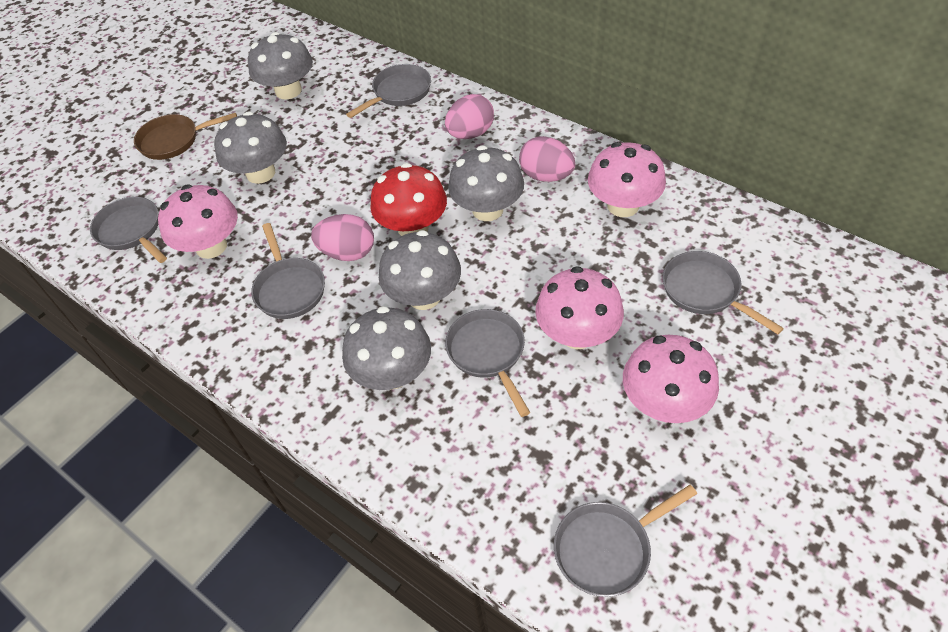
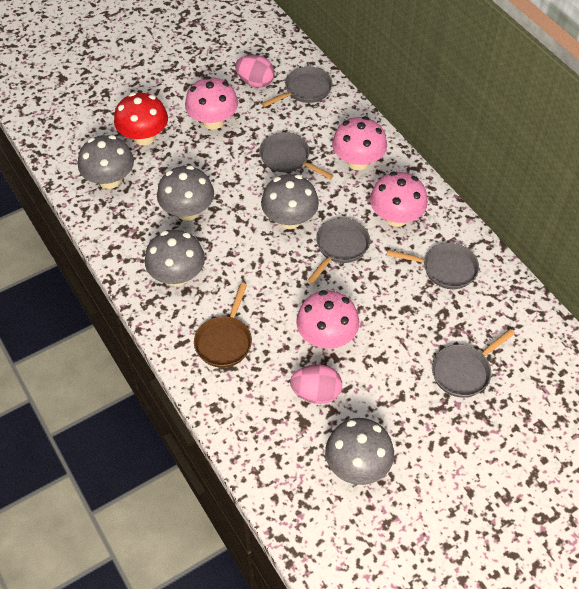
grey pan: [90,197,167,263] [251,223,325,319] [346,64,431,118] [445,309,530,417] [554,485,697,597] [663,251,784,335] = 6 -> [259,132,334,179] [262,67,332,107] [307,218,370,284] [387,243,479,289] [432,329,515,398] = 5
pink egg: [311,214,374,261] [445,94,494,139] [519,136,575,182] = 3 -> [235,55,274,88] [290,364,342,404] = 2

